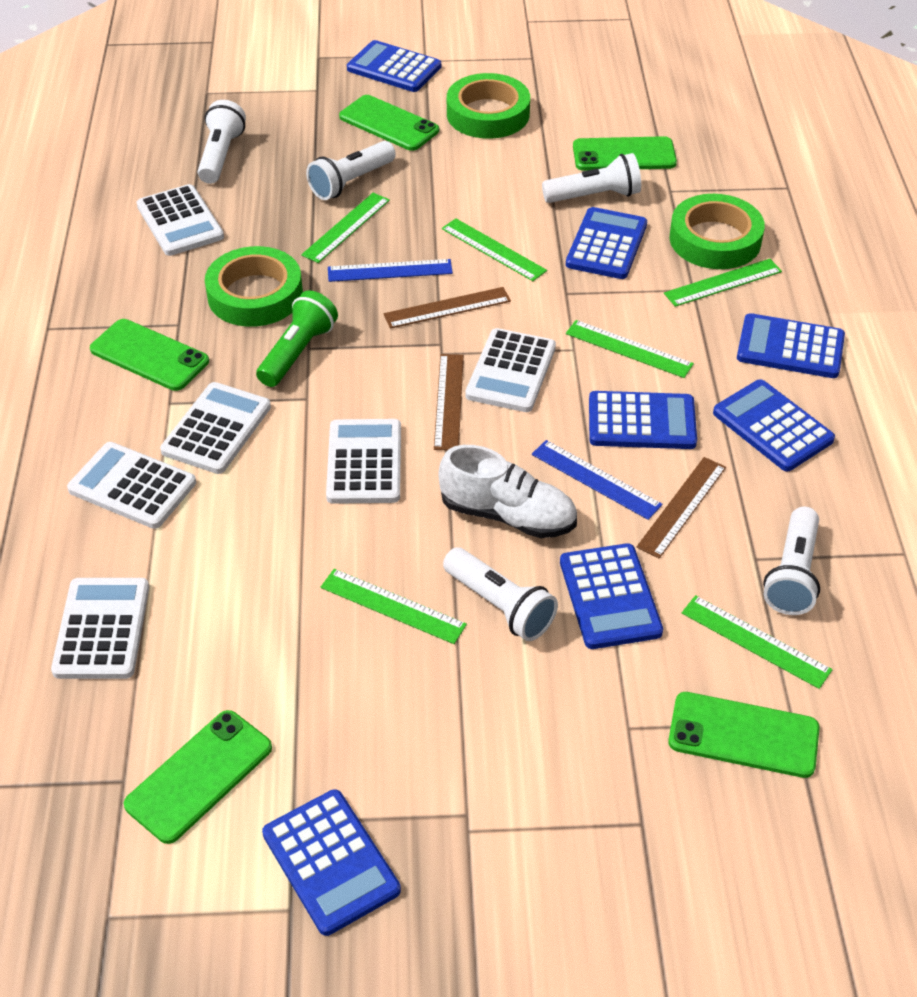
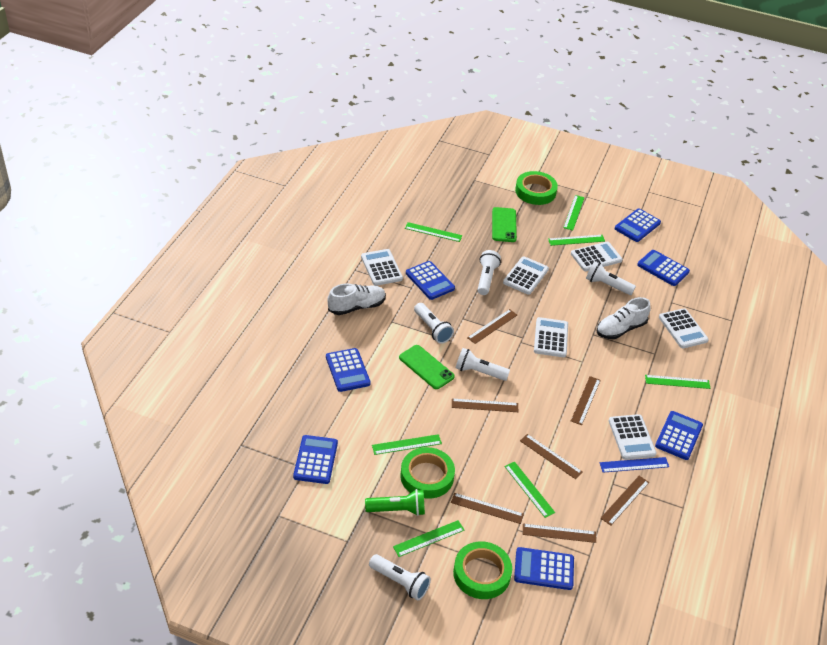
blue ruler: [328,259,453,282] [532,440,662,520] = 2 -> [600,457,669,473] = 1
brown ruler: [384,287,511,329] [434,354,464,450] [637,457,726,558] = 3 -> [451,493,524,524] [452,398,518,412] [467,309,517,344] [520,434,582,479] [523,524,596,543] [571,376,601,425] [600,476,649,526] = 7
green phone: [90,319,209,391] [124,710,272,844] [339,95,439,151] [573,136,677,171] [668,692,820,778] = 5 -> [399,345,455,389] [492,207,517,242] = 2
green ruler: [301,193,390,263] [321,569,467,644] [442,219,547,281] [566,320,694,378] [664,259,782,307] [682,595,832,689] = 6 -> [372,434,442,455] [393,520,464,557] [405,222,462,242] [504,462,555,518] [548,235,605,246] [563,195,585,230] [645,375,710,389] = 7
white shoe: [438,445,577,538] = 1 -> [327,283,386,315] [597,297,651,339] = 2

